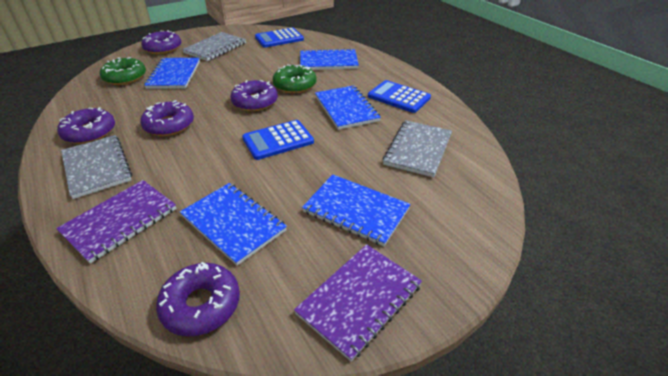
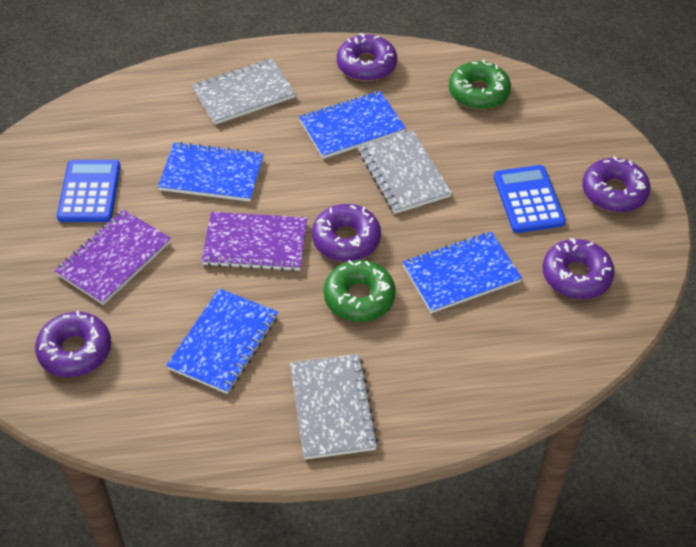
blue calculator: [242,120,314,160] [255,28,304,48] [368,80,431,113] = 3 -> [57,160,121,222] [494,165,566,233] = 2
blue notebook: [144,58,200,89] [180,183,287,266] [300,48,359,70] [302,174,411,246] [315,85,381,130] = 5 -> [158,142,264,202] [166,288,278,394] [299,91,406,159] [403,231,522,313] = 4

